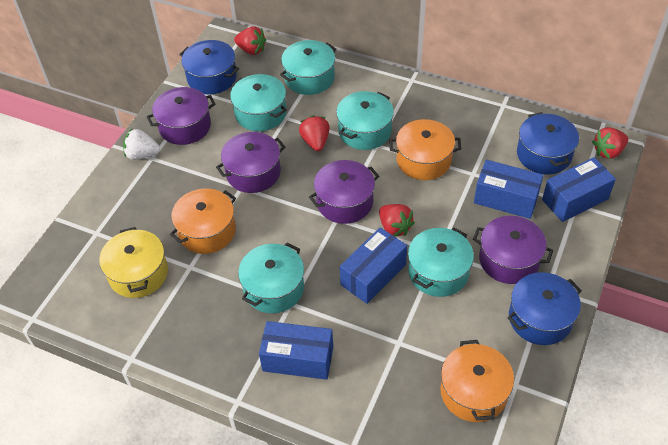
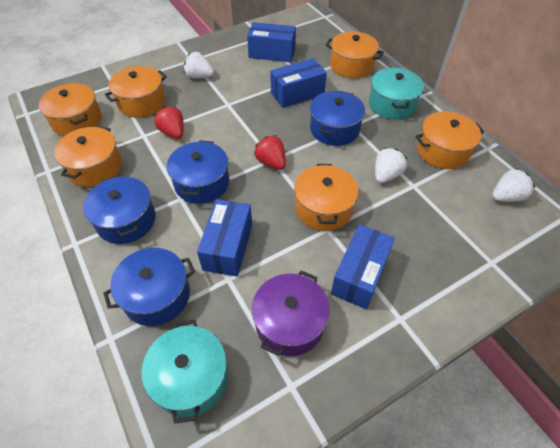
blue pot: [179,40,239,94] [507,272,582,345] [517,112,579,175] = 3 -> [83,176,155,244] [103,248,195,326] [167,140,229,204] [310,91,365,146] = 4
orange pot: [170,188,236,254] [389,119,462,180] [441,340,514,422] = 3 -> [39,83,102,136] [54,126,122,187] [105,66,167,118] [294,164,359,231] [326,31,384,78] [416,111,484,169] = 6
purple pot: [147,87,216,145] [216,132,285,193] [309,160,379,224] [473,216,553,284] = 4 -> [252,270,330,356] = 1
red strawberry: [234,26,266,55] [299,115,330,151] [379,204,415,237] [592,127,628,159] = 4 -> [153,106,184,139] [254,135,286,170] = 2
turquoise pot: [230,74,287,131] [238,243,304,313] [280,40,336,95] [336,91,394,150] [408,227,474,297] = 5 -> [142,320,228,424] [369,68,424,119] = 2
white strawberry: [123,129,160,160] = 1 -> [184,52,214,79] [375,147,408,183] [492,168,535,202] = 3
yellow pot: [99,227,168,298] = 1 -> none = 0

